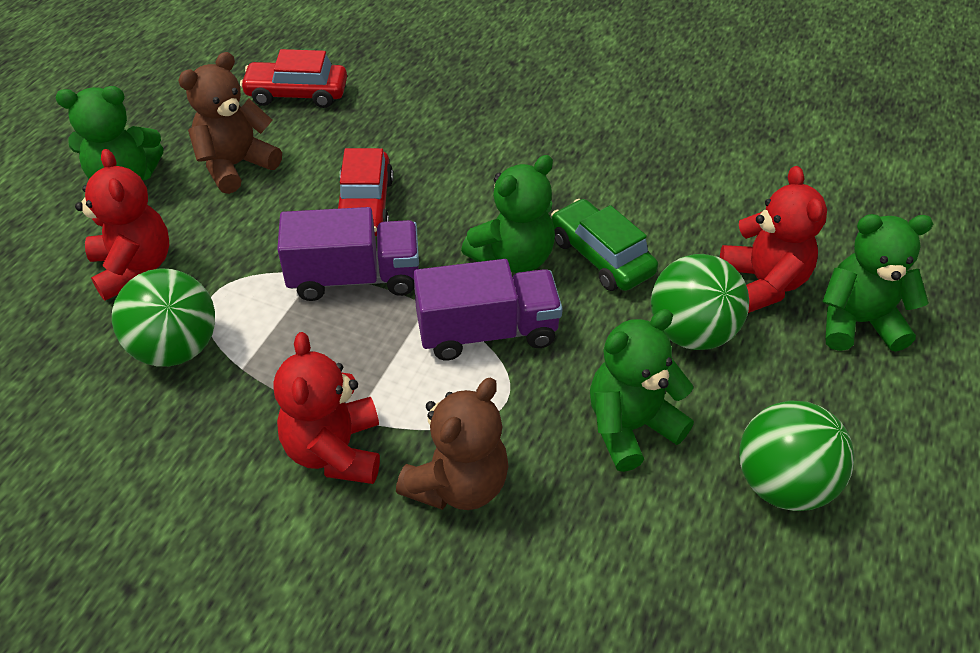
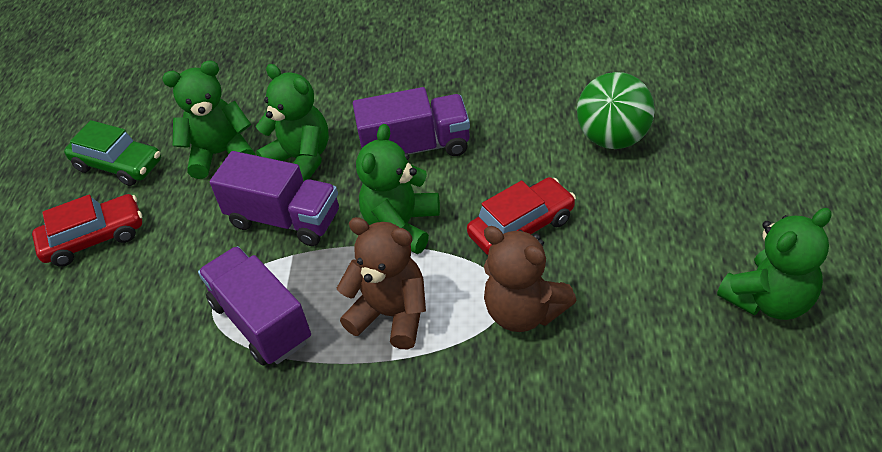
green ball: [112,268,215,367] [651,254,749,350] [739,400,854,511] = 3 -> [577,72,655,149] = 1
purple truck: [277,207,419,301] [413,259,563,360] = 2 -> [198,246,311,366] [210,151,339,246] [353,87,470,156] = 3
red teddy bear: [75,149,169,300] [274,332,380,484] [720,166,827,313] = 3 -> none = 0

